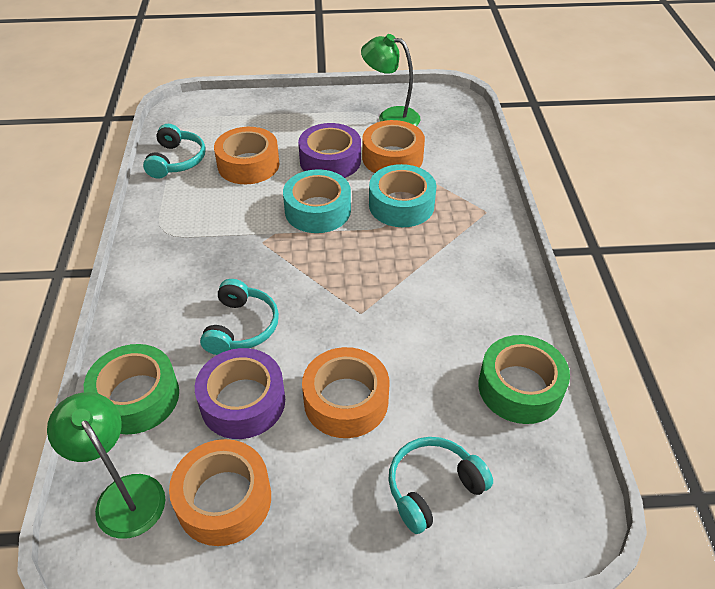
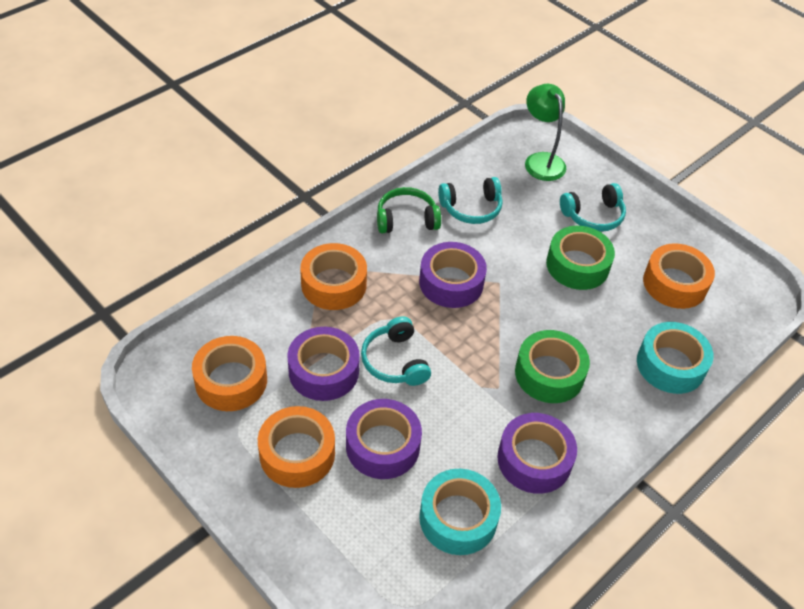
green headphones: none = 0 -> [377,187,441,233] = 1
green lamp: [47,392,165,539] [361,34,421,126] = 2 -> [525,84,566,181] = 1
purple tape: [195,348,285,439] [298,123,361,178] = 2 -> [287,327,360,401] [346,399,422,479] [419,242,487,308] [497,413,577,494] = 4

